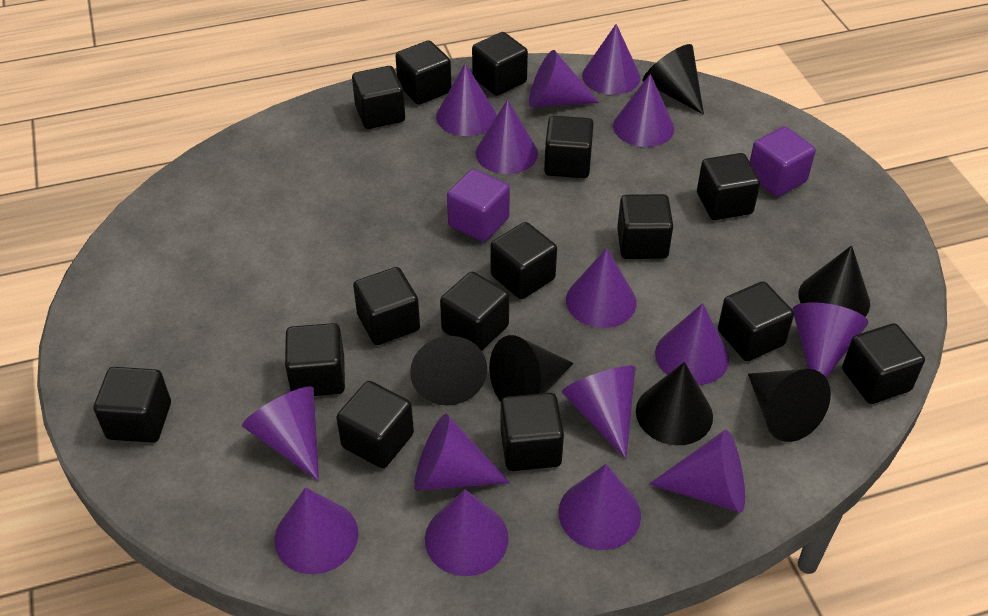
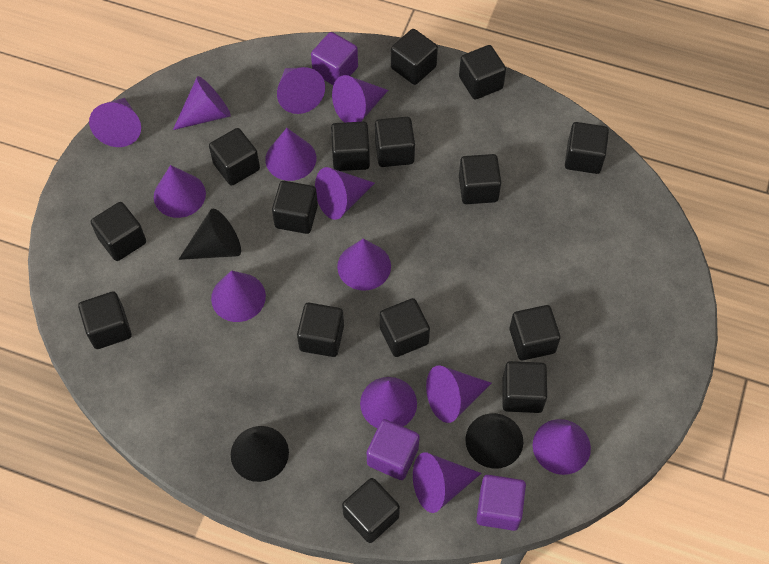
black cone: [410,336,487,406] [489,335,574,402] [636,362,713,445] [643,44,704,115] [748,369,831,442] [799,245,870,317] = 6 -> [178,209,241,260] [231,426,289,482] [465,413,523,469] = 3
purple cone: [242,386,319,481] [274,487,358,574] [414,414,510,491] [425,489,509,576] [436,63,497,136] [476,100,538,174] [529,50,599,107] [559,464,641,550] [562,366,636,459] [566,248,637,328] [582,24,640,95] [613,74,674,147] [649,430,745,512] [655,303,729,385] [792,302,868,377] = 15 -> [89,98,141,147] [154,165,206,218] [173,76,231,130] [211,270,266,322] [265,128,316,181] [277,67,325,114] [315,167,375,220] [332,75,388,123] [337,239,391,291] [360,377,417,428] [413,452,482,513] [426,365,492,423] [533,419,591,475] = 13
purple cube: [447,169,510,242] [750,126,816,197] = 2 -> [311,32,358,85] [367,419,420,480] [476,475,526,531] = 3

